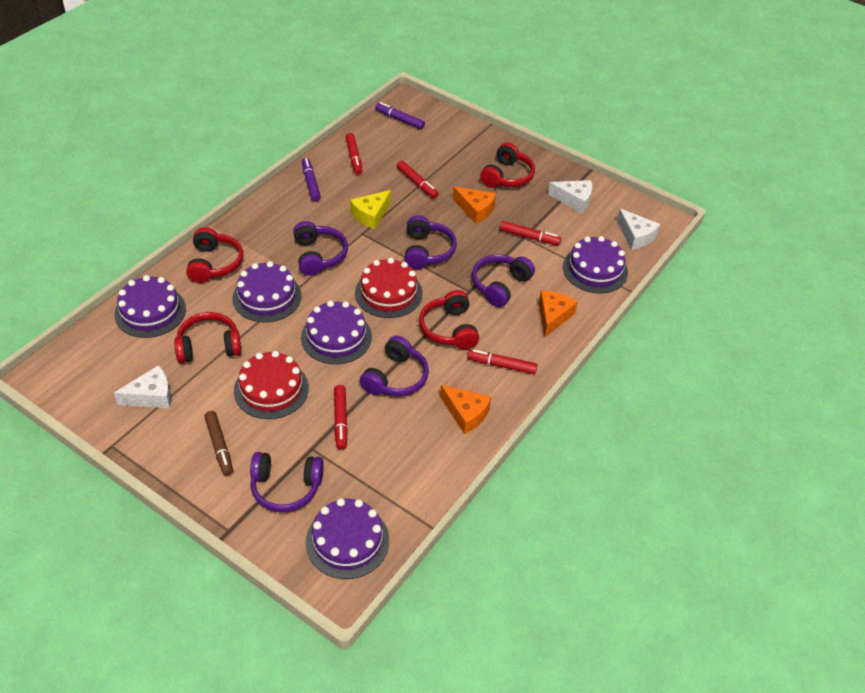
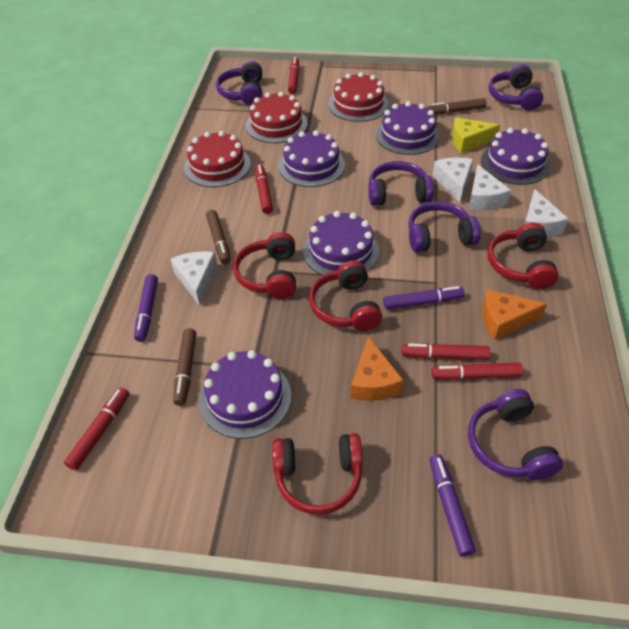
brown marker: [204,411,233,476] = 1 -> [173,328,196,406] [206,210,231,265] [427,98,487,115] = 3
orange cheese: [440,385,491,434] [453,187,496,224] [539,291,578,337] = 3 -> [351,336,404,401] [482,289,547,340] = 2
purple marker: [302,158,321,202] [375,102,425,130] = 2 -> [134,274,158,342] [384,286,464,310] [429,454,475,557] = 3
red cake: [234,351,309,419] [355,258,423,318] = 2 -> [184,131,251,187] [246,92,308,143] [328,72,389,122] = 3
white cheese: [114,365,171,408] [548,180,592,213] [617,208,660,250] = 3 -> [170,251,218,306] [433,157,473,202] [469,164,511,210] [524,189,568,237] = 4

